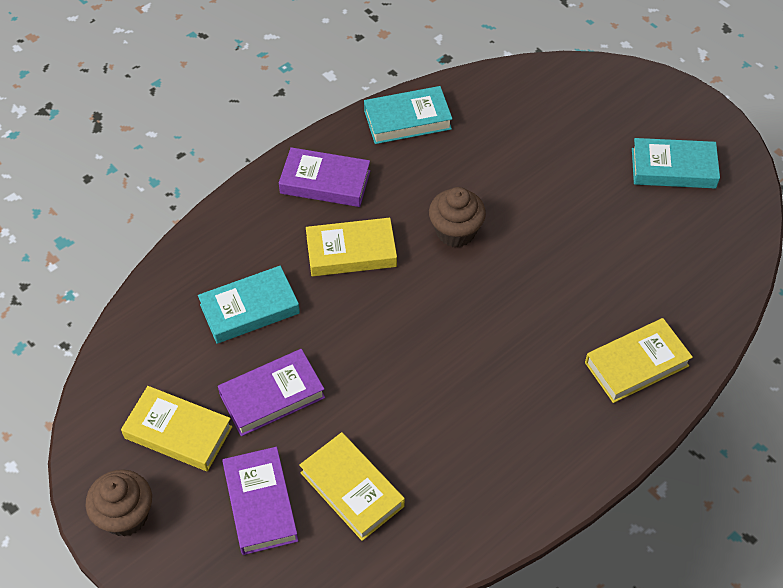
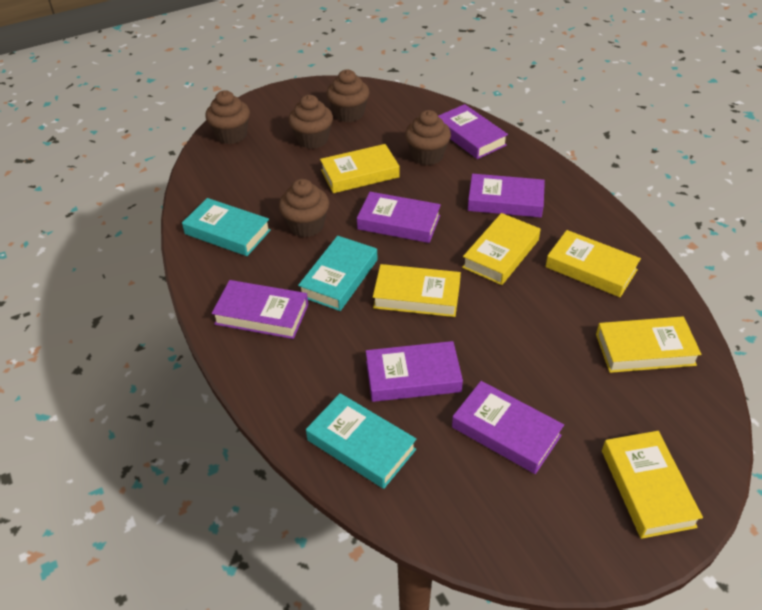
brown cupcake: [86,469,152,537] [429,187,486,247] = 2 -> [205,90,250,144] [279,179,329,237] [288,95,333,149] [327,69,369,122] [405,110,451,165] = 5
purple book: [218,349,325,436] [222,447,298,555] [279,147,370,207] = 3 -> [212,280,308,339] [357,192,441,243] [366,341,463,402] [438,104,508,159] [452,381,564,474] [468,174,545,218] = 6
yellow book: [121,386,233,471] [299,432,405,541] [306,218,397,276] [585,318,693,403] = 4 -> [320,144,399,193] [373,264,461,317] [462,213,540,285] [545,230,641,297] [596,316,702,373] [602,431,703,539] = 6

